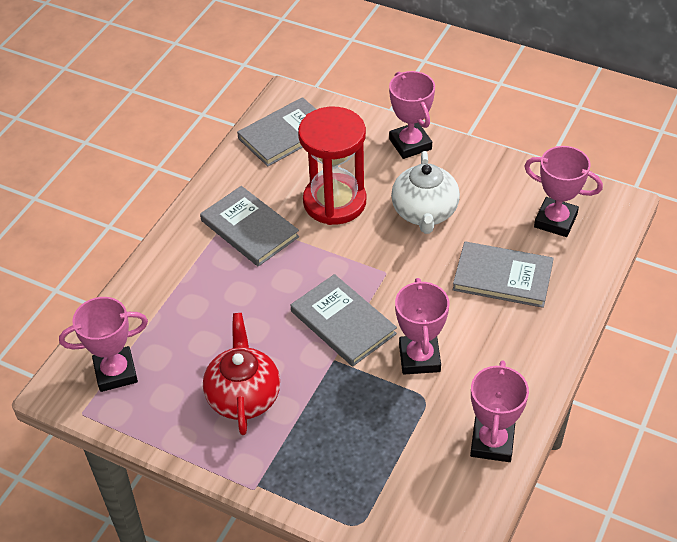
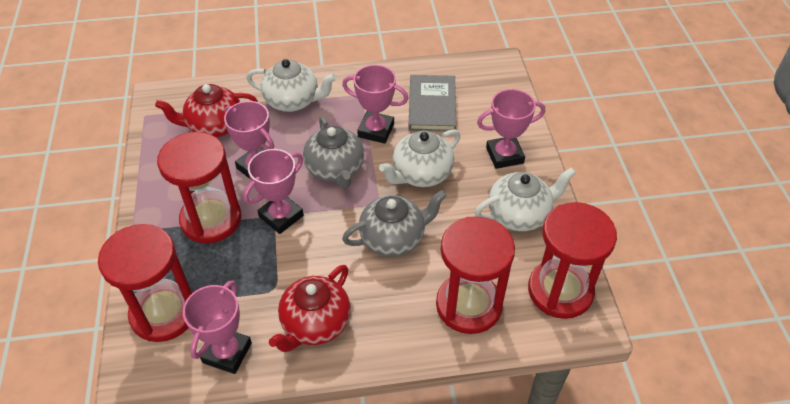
grey book: [200,186,299,267] [237,97,317,166] [291,274,397,367] [453,242,554,308] = 4 -> [408,75,456,132] = 1
grey teapot: none = 0 -> [303,116,364,189] [342,190,447,257] = 2
red hourglass: [298,107,366,225] = 1 -> [98,224,193,342] [157,132,241,243] [436,216,515,334] [528,202,617,319] = 4
red teapot: [203,313,280,435] = 1 -> [155,84,258,137] [269,265,351,352] = 2
white teapot: [391,151,460,234] = 1 -> [246,59,336,112] [379,129,460,187] [474,167,576,231] = 3

